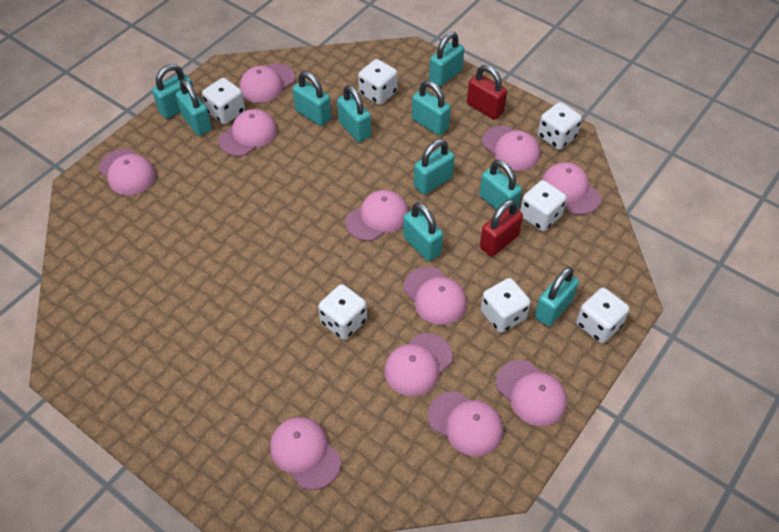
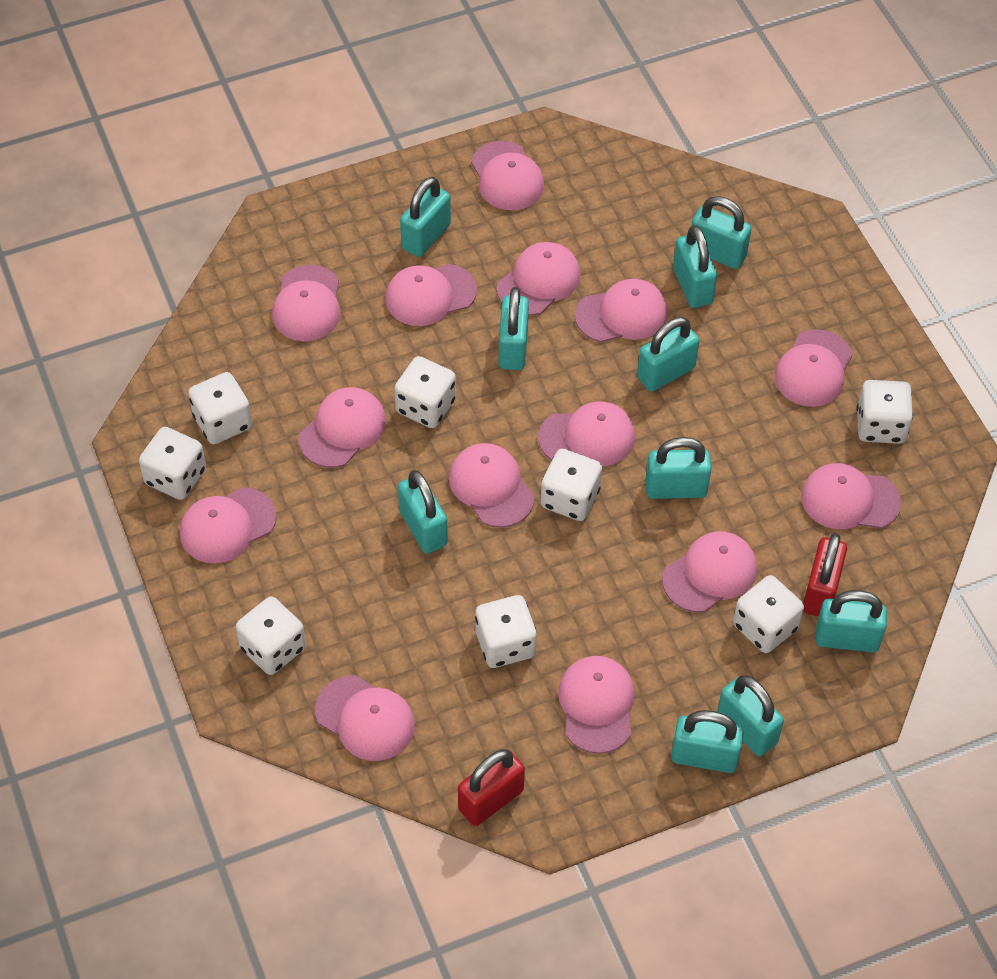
pink cap: [99,149,156,195] [219,109,277,156] [240,63,295,103] [270,417,341,490] [345,190,408,241] [384,333,453,396] [404,267,467,325] [428,391,503,456] [482,126,540,171] [496,360,567,426] [542,162,601,215] = 11 -> [180,487,276,564] [272,265,340,341] [298,387,386,468] [315,676,415,761] [385,264,477,326] [449,443,534,528] [471,141,544,210] [497,242,580,316] [538,402,635,466] [558,656,635,754] [575,279,668,342] [662,531,757,612] [775,329,852,407] [801,463,901,529] = 14
white dice: [202,78,245,125] [318,284,367,340] [358,59,398,105] [481,278,531,333] [520,180,567,231] [538,102,582,150] [576,288,630,343] = 7 -> [139,427,206,500] [188,372,252,444] [236,596,306,675] [394,356,456,428] [475,595,537,668] [541,449,602,521] [733,575,804,653] [857,380,913,444] = 8

